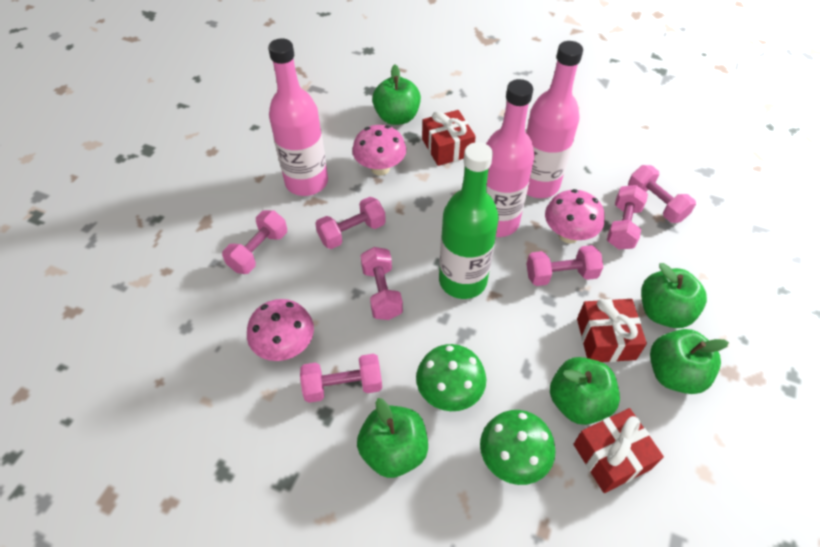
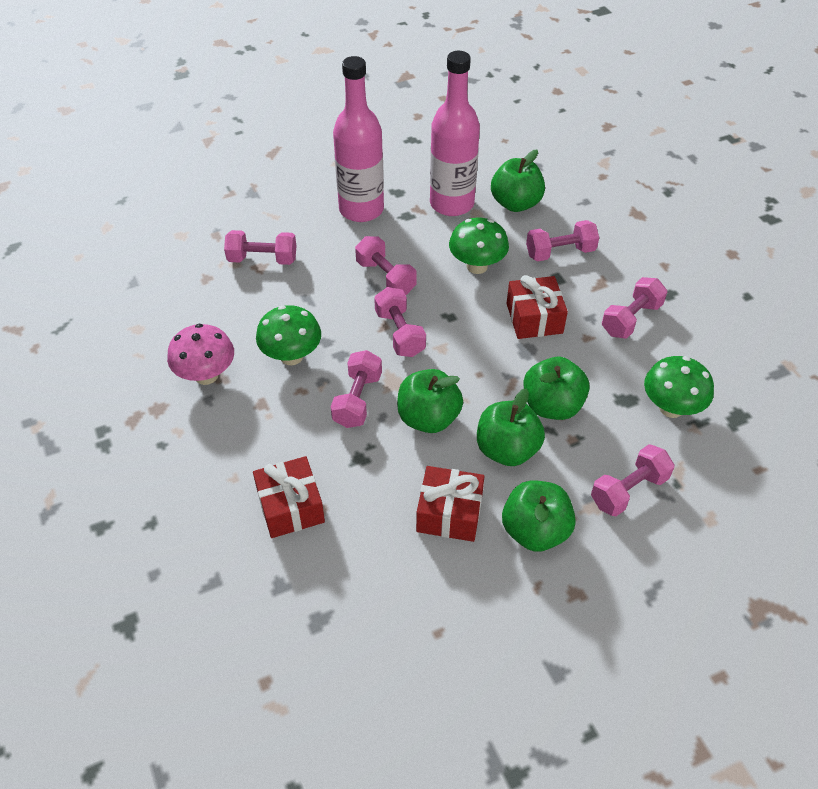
green bottle: [439,142,499,299] = 1 -> none = 0
green mushroom: [416,344,486,411] [480,410,555,485] = 2 -> [256,305,321,365] [449,218,509,274] [644,356,714,418] = 3
pink bottle: [268,38,328,196] [486,79,535,237] [526,41,583,198] = 3 -> [333,56,384,222] [430,51,480,216] = 2
pink mushroom: [247,299,314,361] [352,125,406,176] [545,189,604,243] = 3 -> [167,324,234,385] = 1

